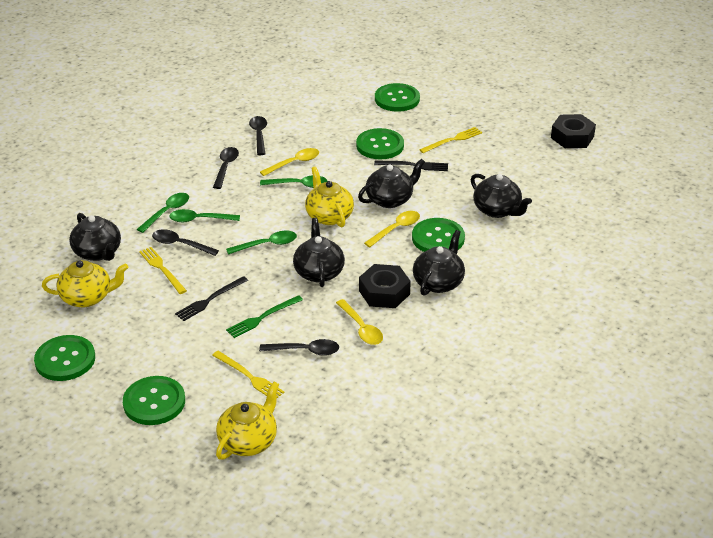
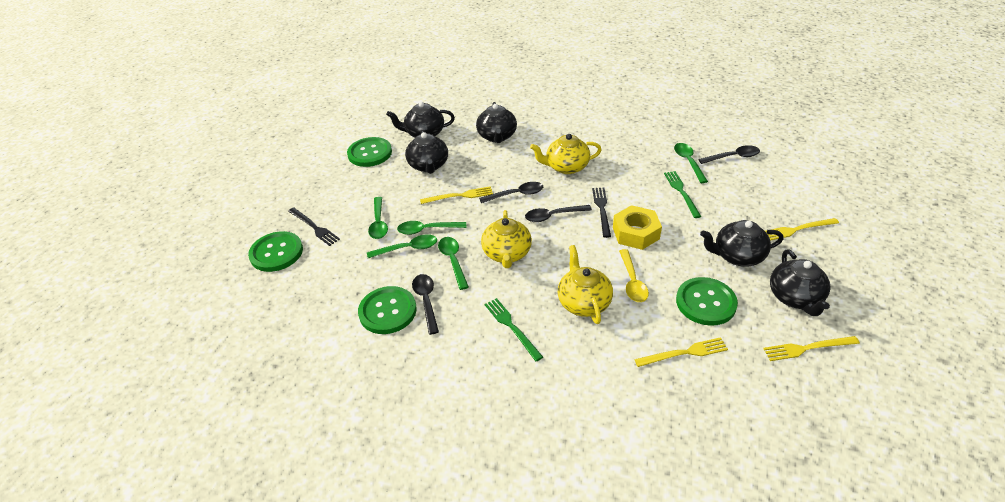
black nut: [359,264,411,308] [551,114,596,148] = 2 -> none = 0
green button: [34,335,95,381] [123,376,185,425] [356,128,404,159] [375,83,420,112] [412,218,465,252] = 5 -> [248,231,303,272] [347,137,392,167] [358,286,417,334] [676,277,738,326] = 4
green fork: [226,295,303,338] = 1 -> [485,298,543,361] [664,171,701,218] = 2
green spoon: [137,193,189,233] [169,209,240,222] [226,231,297,255] [260,176,327,188] = 4 -> [367,234,437,258] [368,197,388,239] [397,221,466,235] [438,237,469,290] [674,143,708,183] = 5
yellow fork: [139,247,187,294] [212,351,284,398] [420,127,482,153] = 3 -> [420,186,493,204] [635,337,728,367] [763,336,860,361] [765,218,839,241] = 4
yellow nut: none = 0 -> [613,205,662,250] = 1
yellow spoon: [260,148,319,176] [336,299,383,345] [364,211,420,247] = 3 -> [619,249,649,302] = 1

